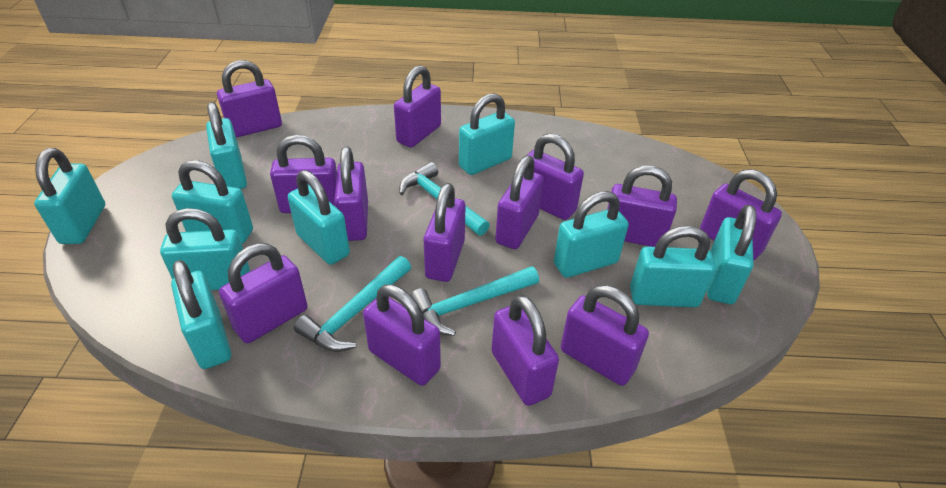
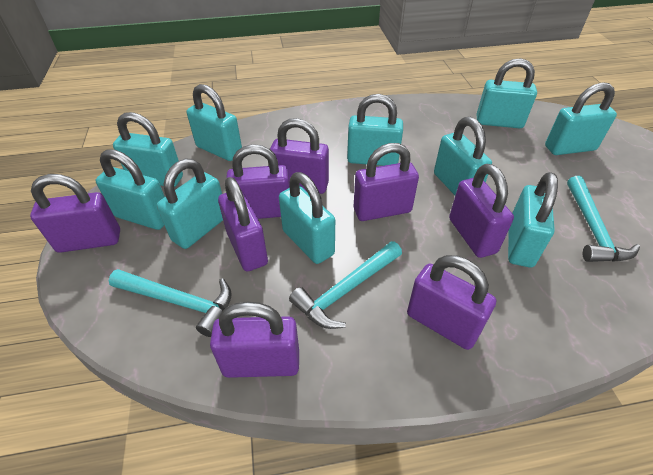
purple padlock: [217,60,282,138] [219,243,307,343] [270,135,337,213] [334,146,368,241] [363,284,441,386] [394,65,441,148] [424,183,465,282] [491,295,559,406] [495,155,543,249] [527,133,584,220] [561,285,649,386] [607,165,677,247] [700,169,782,260] = 13 -> [30,174,120,253] [210,302,299,378] [218,177,268,272] [226,144,289,219] [270,118,329,194] [354,143,419,221] [407,255,496,350] [449,164,514,258] = 8

